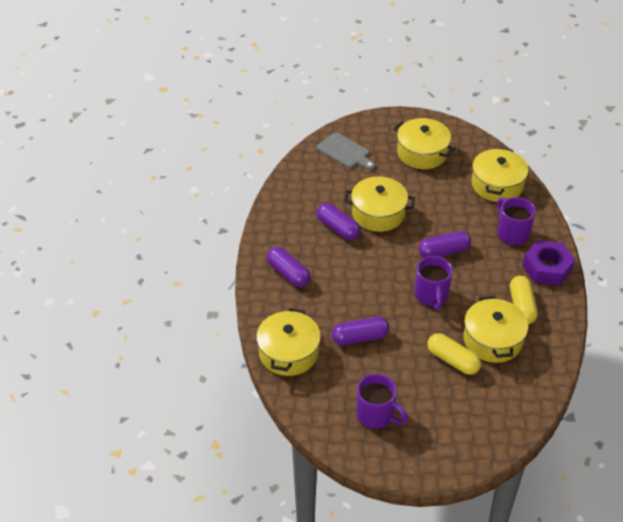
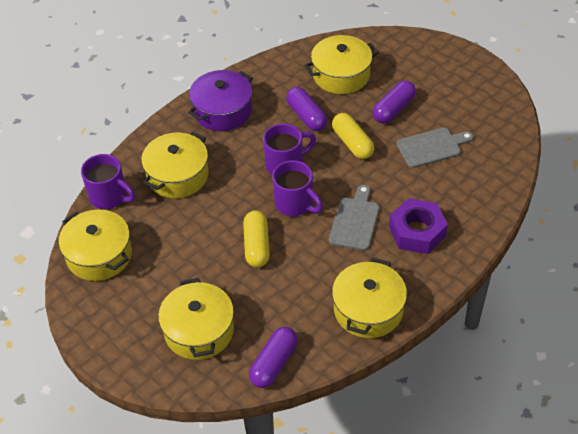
grey cutting board: [317,132,375,170] = 1 -> [329,185,379,251] [396,128,474,168] = 2
purple capsule: [267,247,311,287] [317,203,361,240] [332,317,389,345] [418,231,471,258] = 4 -> [249,327,298,388] [286,87,328,131] [373,81,416,123] = 3
purple pot: none = 0 -> [188,70,253,131] = 1

